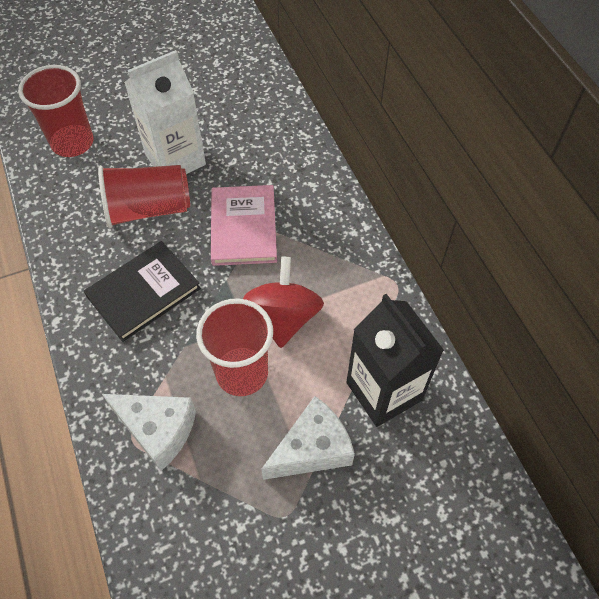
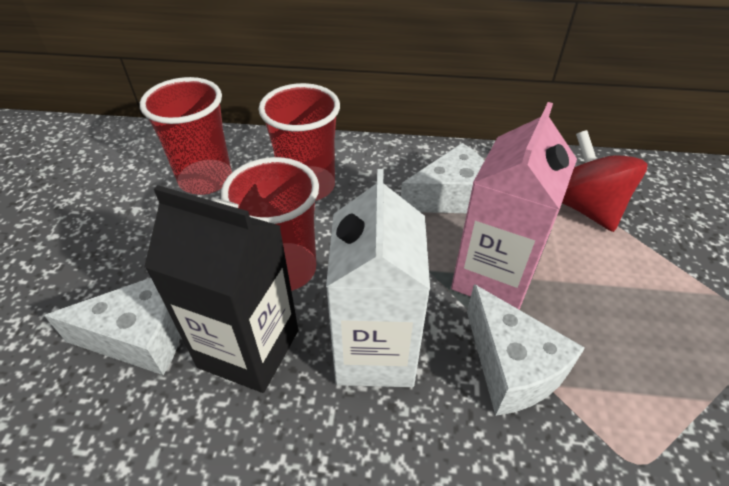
black book: [84,241,201,342] = 1 -> none = 0
pink book: [211,185,277,266] = 1 -> none = 0
pink carton: none = 0 -> [451,102,577,310] = 1
white cheese: [102,394,196,471] [261,396,355,480] = 2 -> [44,278,180,375] [401,143,484,213] [467,284,585,416] = 3

